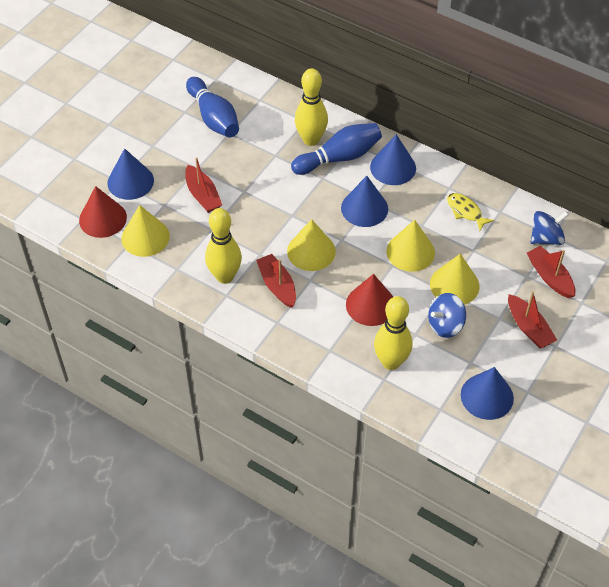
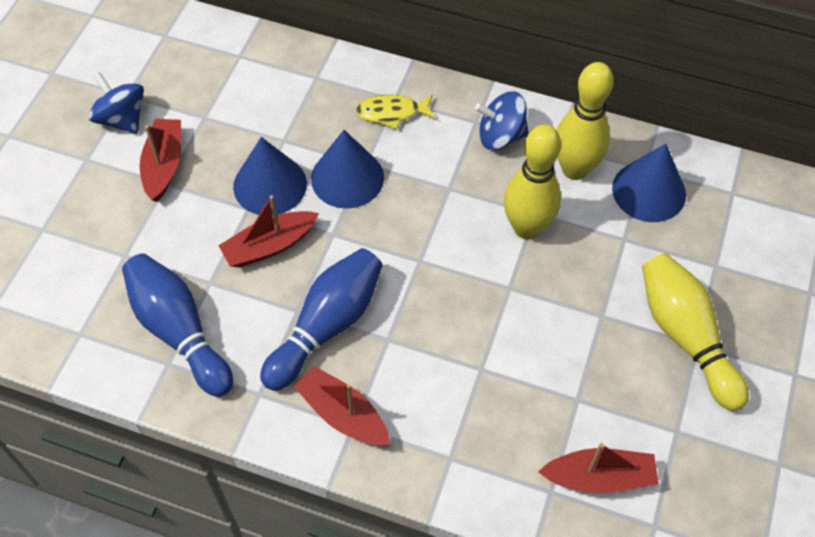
blue cone: [107,148,154,200] [341,176,388,227] [370,134,416,185] [461,367,514,420] = 4 -> [233,137,307,216] [311,130,384,209] [612,144,686,222] = 3
red cone: [79,186,127,238] [346,274,393,326] = 2 -> none = 0
yellow cone: [121,205,170,257] [287,219,336,271] [386,220,435,272] [430,253,480,305] = 4 -> none = 0

